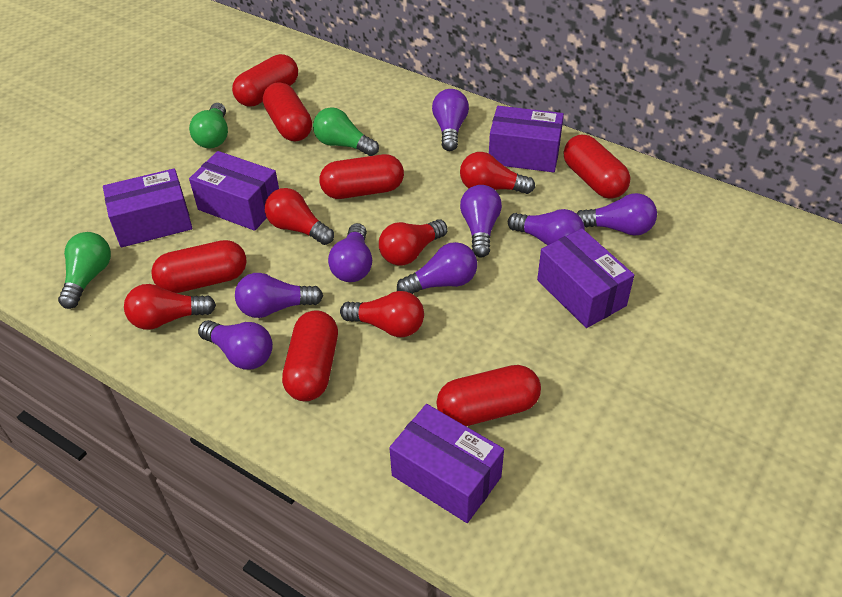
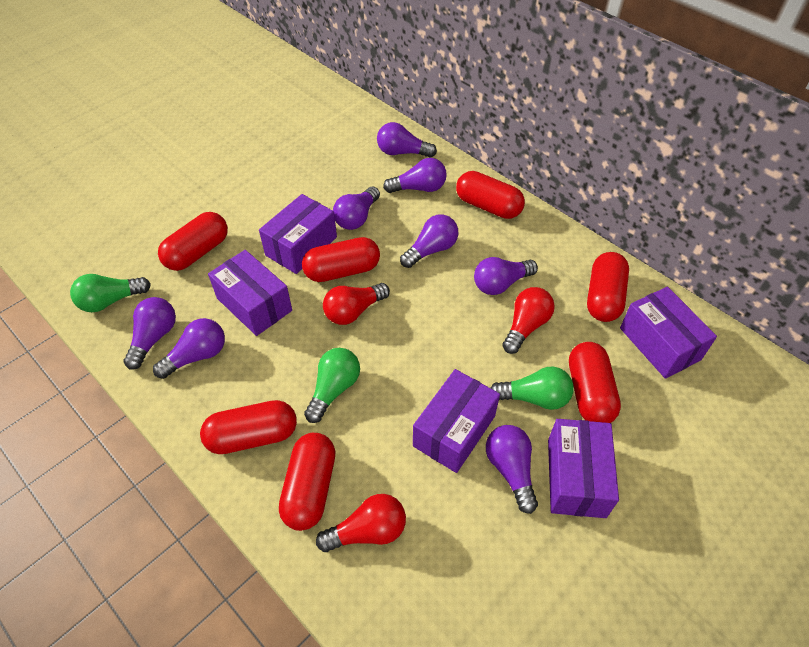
red light bulb: [124,284,216,330] [265,188,334,245] [340,291,424,337] [379,219,448,265] [460,152,535,194] = 5 -> [316,494,406,552] [323,283,390,325] [502,287,555,354] = 3

